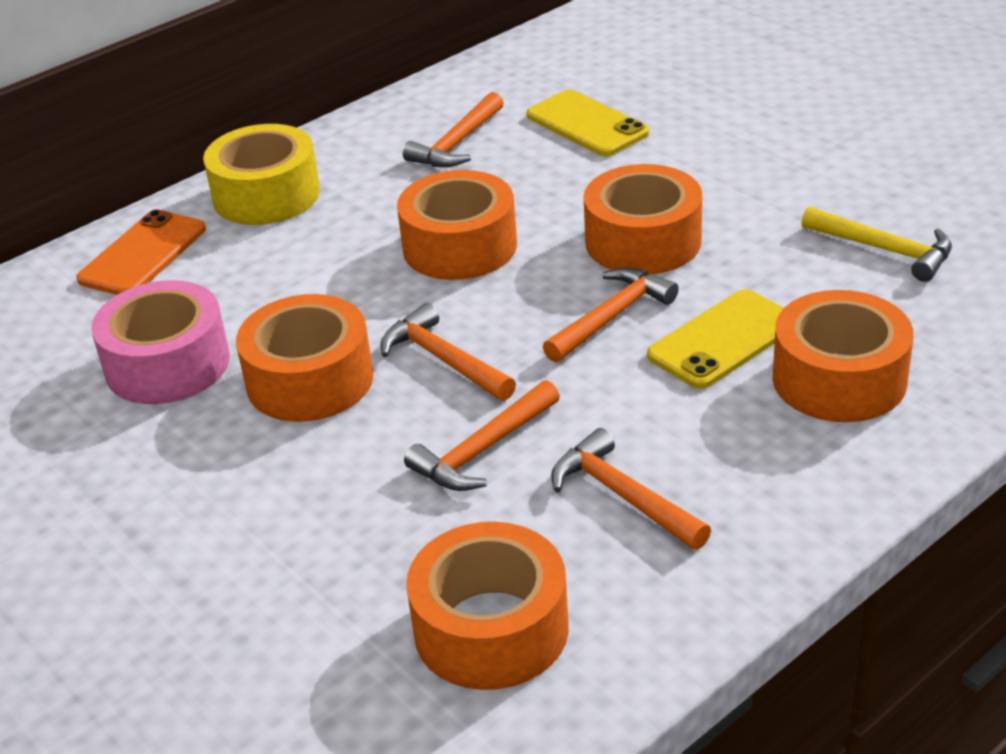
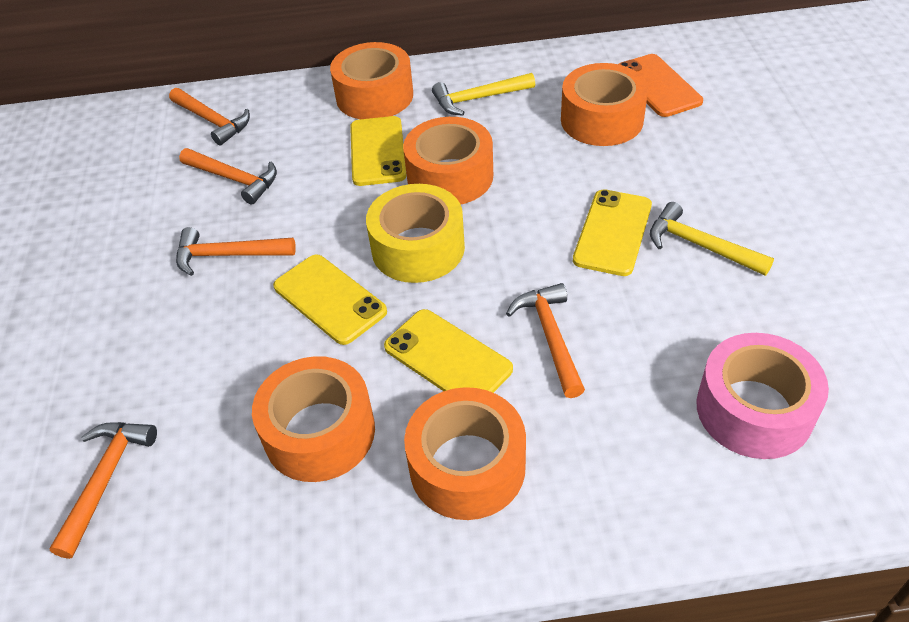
yellow hammer: [801,206,952,282] = 1 -> [432,73,535,116] [650,202,774,276] = 2
yellow phone: [527,90,649,156] [647,289,784,389] = 2 -> [273,255,387,345] [350,116,406,186] [384,309,513,393] [573,189,652,276] = 4

